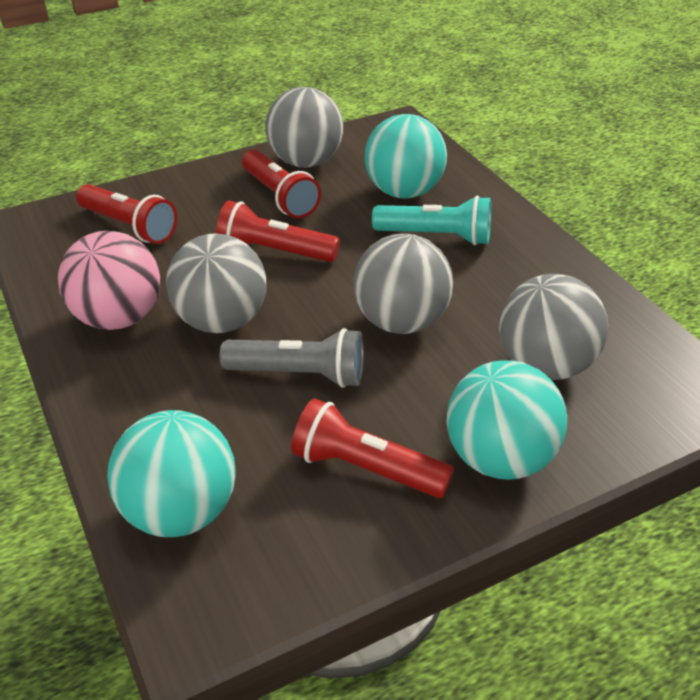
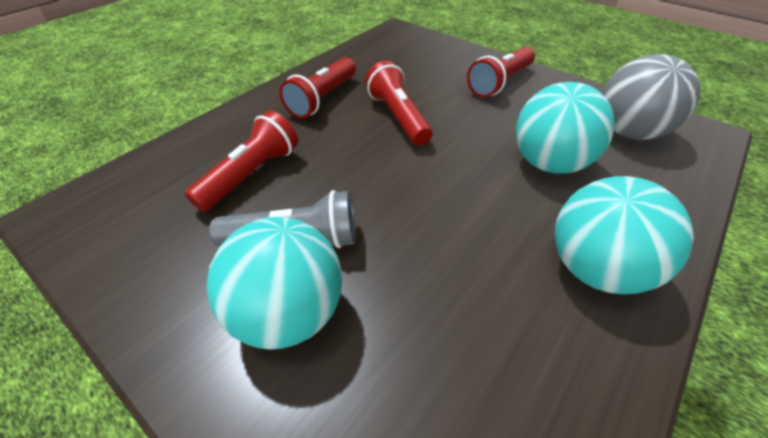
grey ball: [166,233,266,333] [265,87,343,168] [353,234,453,334] [499,274,608,380] = 4 -> [603,54,700,140] = 1
pink ball: [58,231,160,330] = 1 -> none = 0
turquoise flashlight: [372,196,491,245] = 1 -> none = 0

